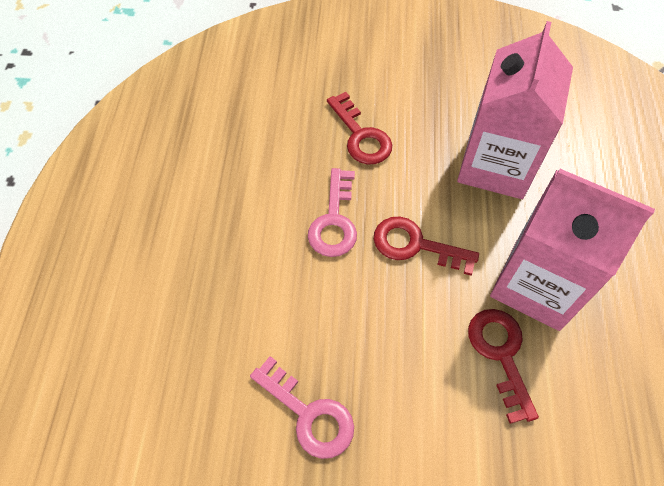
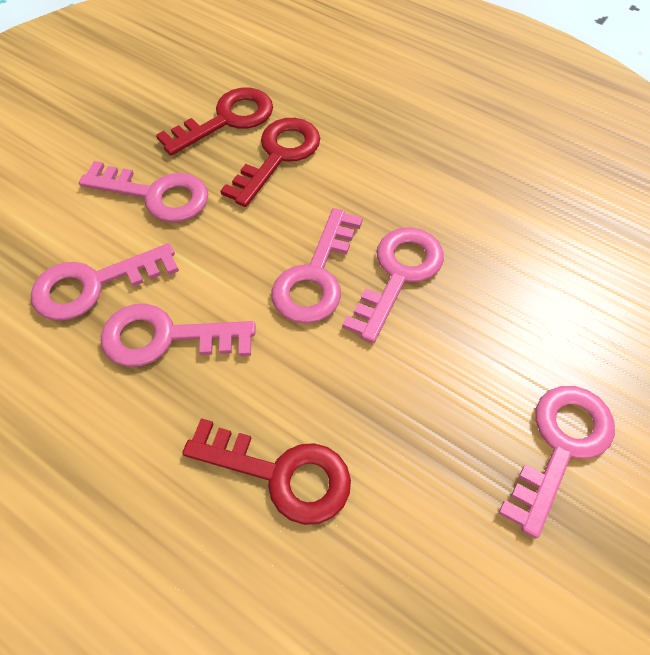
pink carton: [457,21,573,199] [490,169,655,331] = 2 -> none = 0
pink key: [250,356,354,459] [308,168,357,257] = 2 -> [31,243,179,321] [79,161,208,222] [101,304,255,367] [272,208,363,324] [342,227,444,343] [498,386,615,538] = 6

